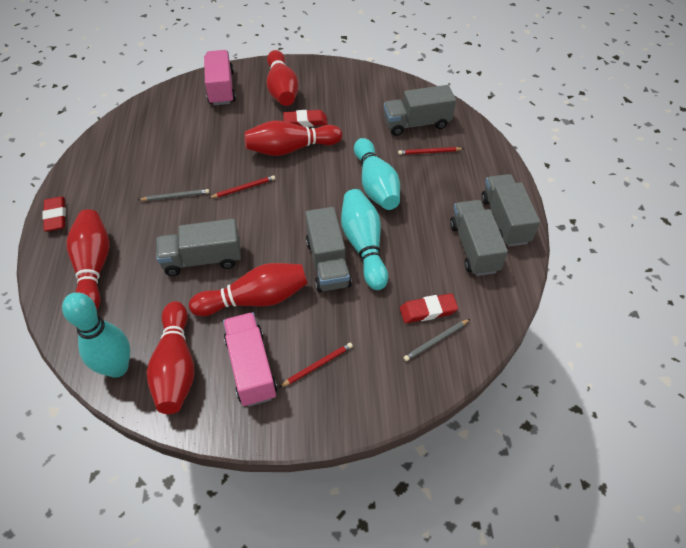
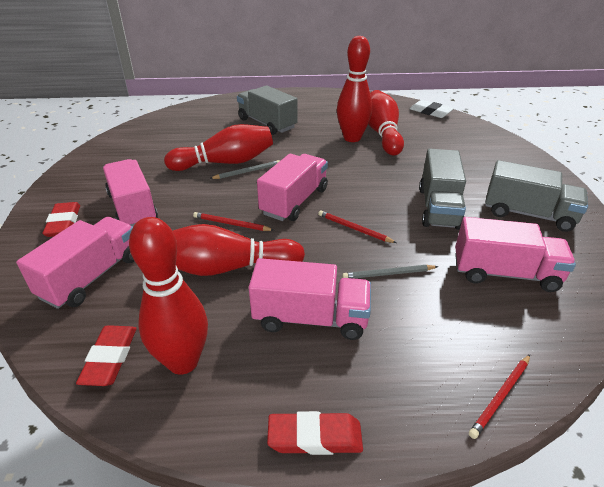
grey truck: [157,219,241,276] [305,207,352,292] [384,85,456,136] [450,200,508,276] [481,174,540,247] = 5 -> [237,85,298,135] [419,148,466,230] [485,160,588,232] = 3
pink truck: [204,50,236,105] [223,312,277,407] = 2 -> [16,217,134,309] [103,159,158,226] [249,258,371,340] [257,154,328,221] [455,217,576,292] = 5
turquoise bowling pin: [62,292,130,378] [341,189,388,290] [354,138,400,210] = 3 -> none = 0
white eraser: none = 0 -> [410,100,454,118] = 1

